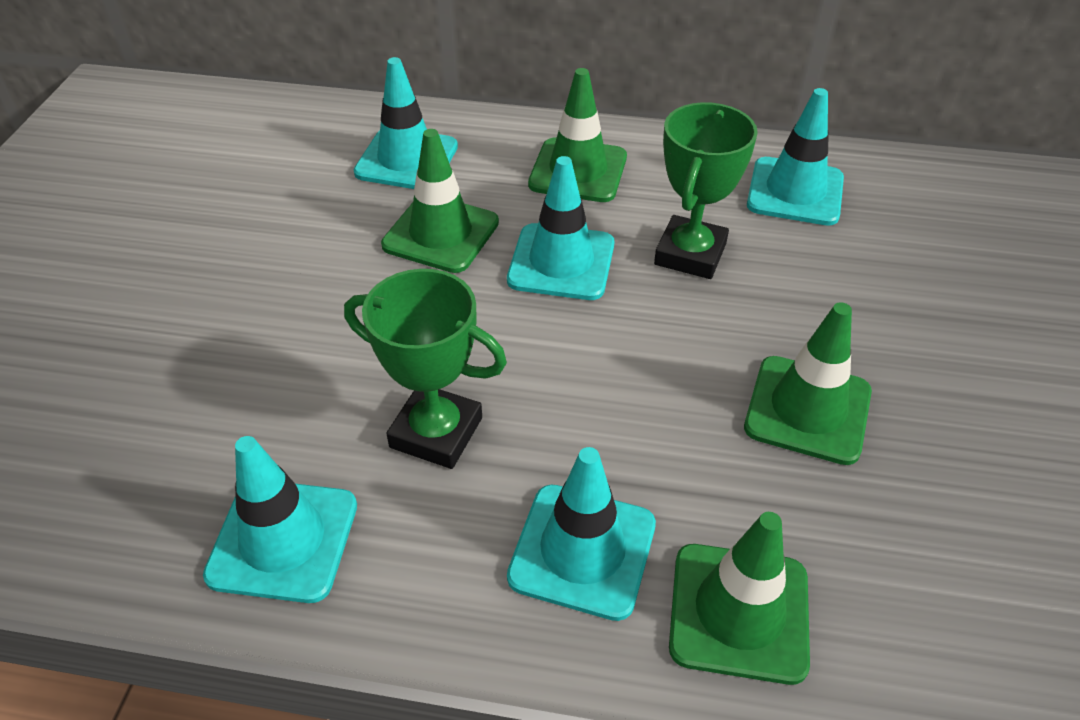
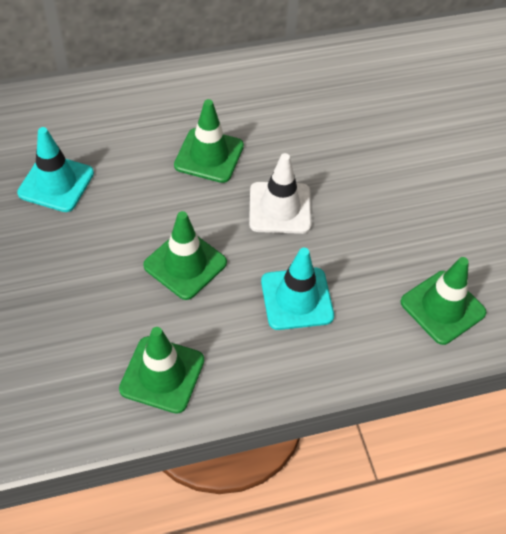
green trophy: [344,269,507,469] [654,102,758,279] = 2 -> none = 0
turquoise traffic cone: [203,436,357,603] [354,57,458,189] [507,156,614,300] [507,447,656,621] [747,88,844,226] = 5 -> [17,127,94,212] [261,248,334,330] = 2
white traffic cone: none = 0 -> [249,153,311,234] = 1

